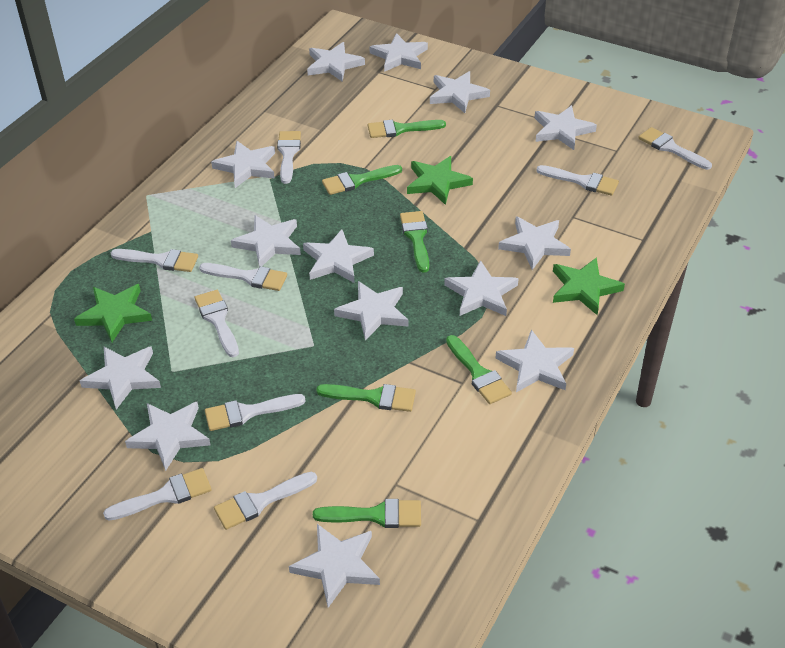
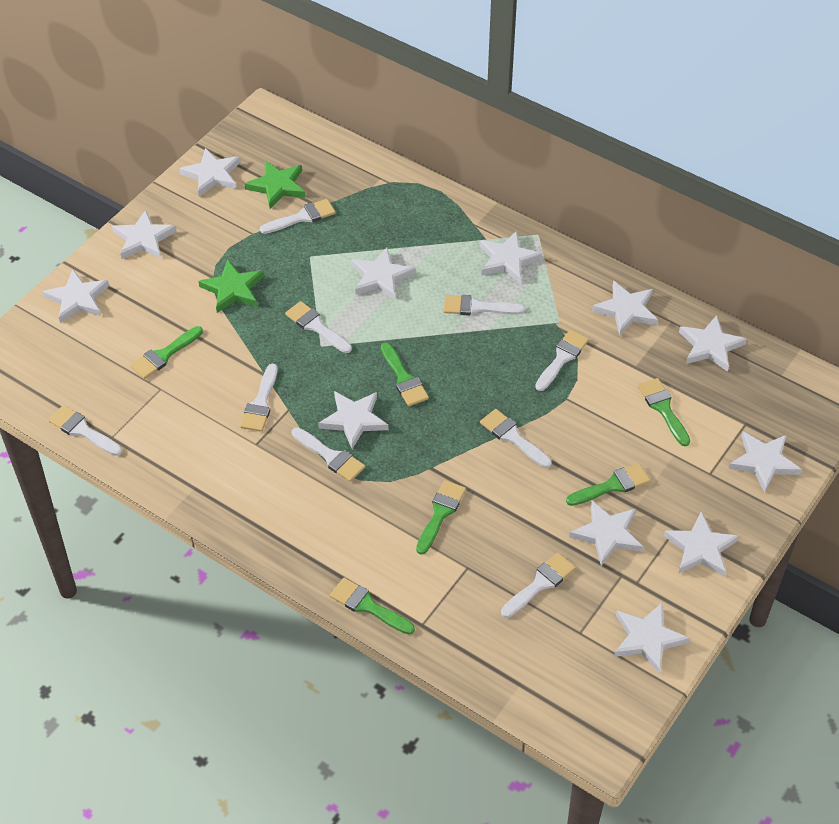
green star: [74,284,152,342] [407,156,473,205] [553,257,625,315] = 3 -> [198,259,264,313] [245,160,306,209] = 2
white star: [80,346,161,410] [125,402,210,471] [211,141,275,188] [231,215,301,267] [289,524,380,608] [303,229,374,283] [307,42,365,82] [334,281,408,341] [370,33,428,72] [430,71,490,113] [444,260,519,316] [495,329,574,392] [498,216,571,270] [535,105,597,150] = 14 -> [42,269,109,323] [112,210,177,259] [179,148,241,196] [318,391,388,449] [351,248,415,300] [480,231,542,283] [569,500,643,566] [592,281,658,336] [614,603,689,674] [664,512,739,577] [679,315,747,372] [728,431,802,493] = 12

